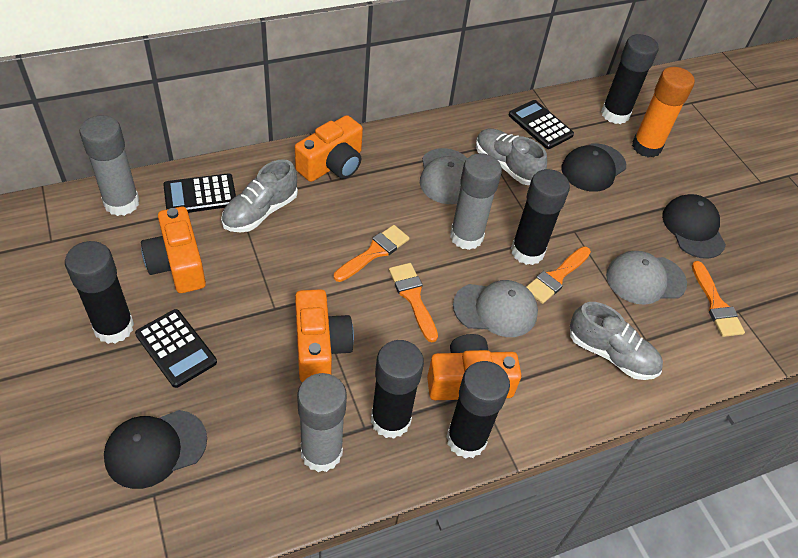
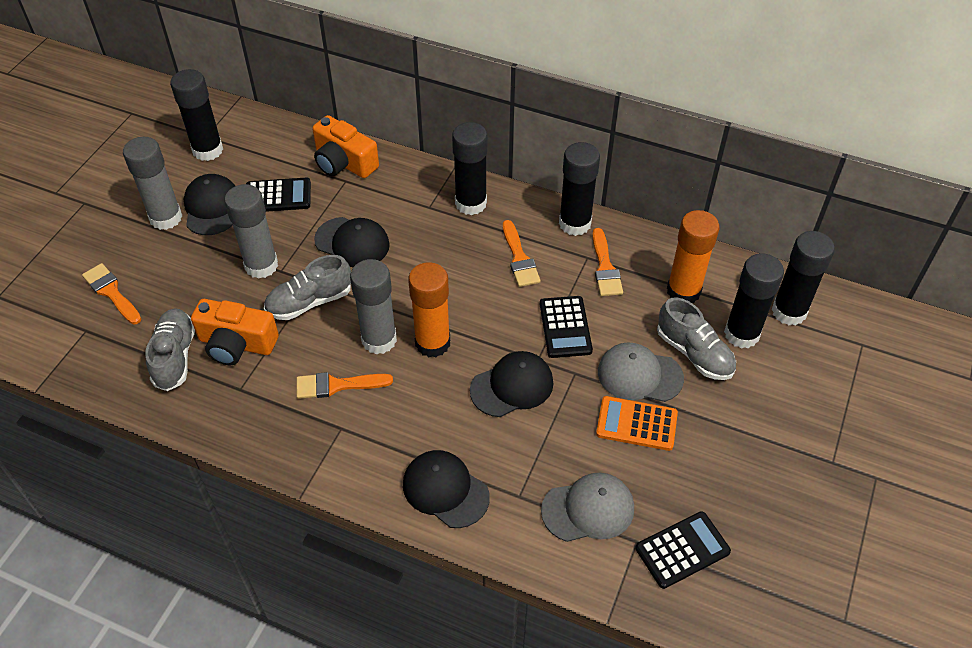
black cap: [104,410,207,489] [561,143,626,192] [662,194,726,259] = 3 -> [184,174,235,235] [314,217,390,267] [403,450,490,528] [470,351,554,417] = 4
grey cap: [420,148,467,204] [453,280,538,337] [606,251,687,305] = 3 -> [541,473,634,542] [598,342,684,402] = 2
orange calculator: none = 0 -> [596,396,678,451] = 1
orange camera: [141,207,206,293] [295,115,363,182] [295,289,354,382] [427,334,521,400] = 4 -> [191,299,279,365] [312,115,379,178] = 2
orange glue stick: [632,67,695,158] = 1 -> [408,262,450,357] [667,210,719,303] = 2

